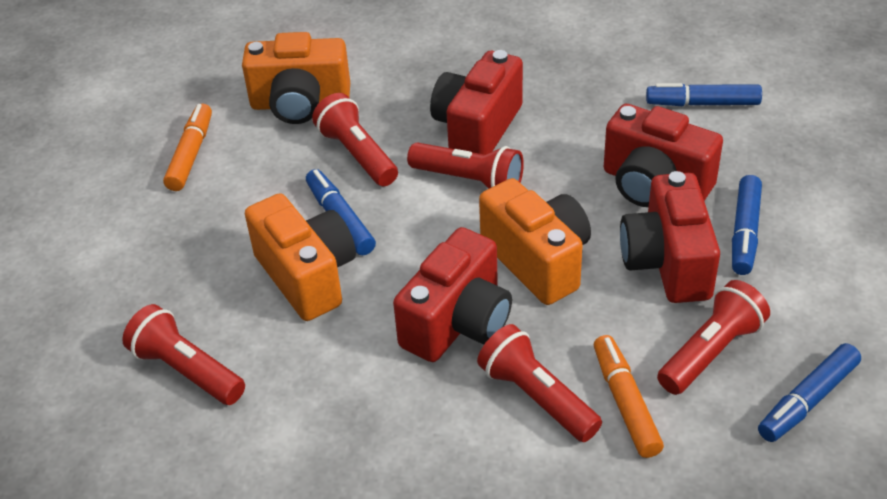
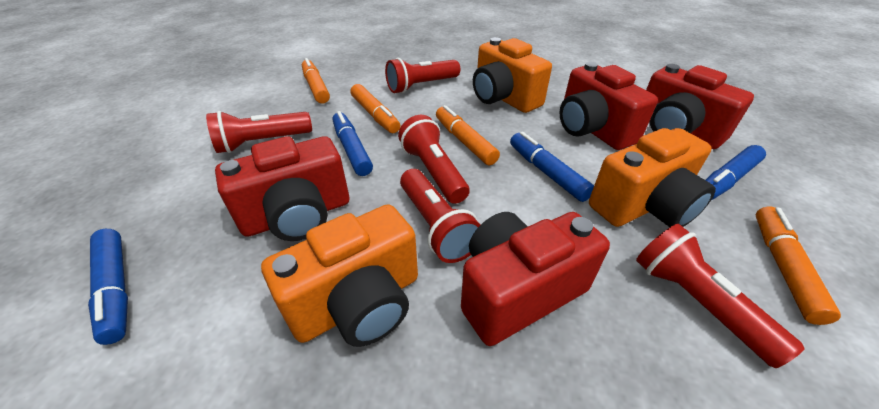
orange marker: [163,103,212,191] [594,335,664,458] = 2 -> [302,58,330,103] [351,84,400,133] [436,105,500,165] [756,206,841,325] = 4

